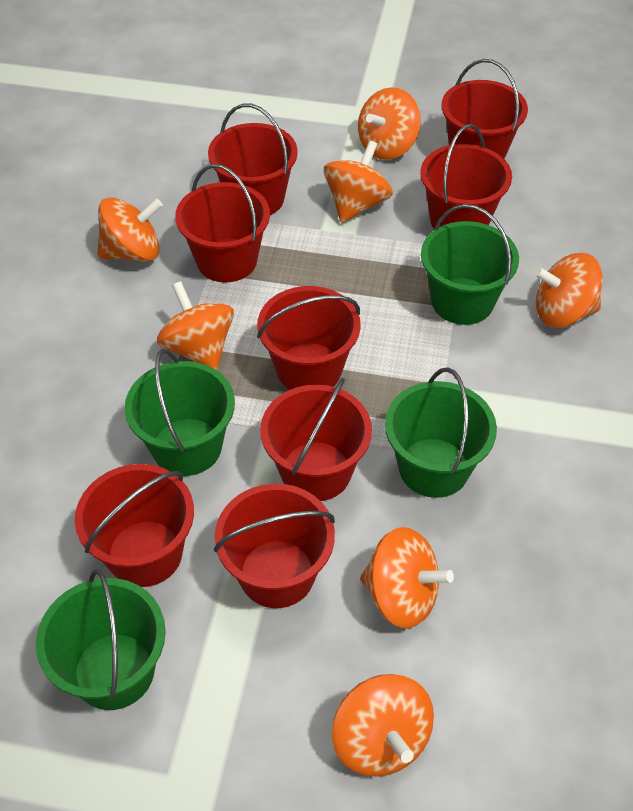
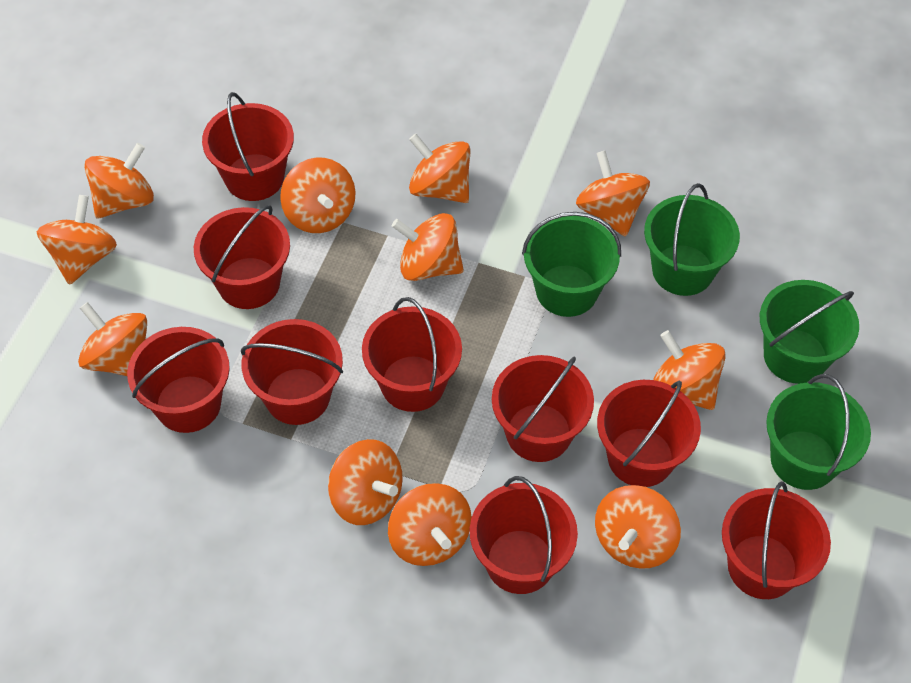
orange spinning top: [97,197,163,262] [157,281,234,370] [324,141,393,223] [332,674,434,777] [358,87,421,160] [360,527,454,628] [534,253,603,328] = 7 -> [37,195,117,285] [78,302,147,376] [84,143,154,219] [280,158,356,233] [328,439,403,525] [388,483,472,566] [392,213,464,281] [409,134,471,203] [576,151,650,237] [595,485,681,569] [653,330,726,410] = 11
red bucket: [75,464,194,587] [175,164,270,282] [208,104,298,215] [214,484,335,608] [257,286,361,390] [260,378,372,501] [420,124,512,228] [442,59,528,159] = 8 -> [127,327,230,433] [194,205,290,309] [202,92,294,201] [241,319,343,425] [362,297,462,412] [470,476,578,594] [492,355,594,462] [597,380,701,487] [722,481,831,599] = 9

